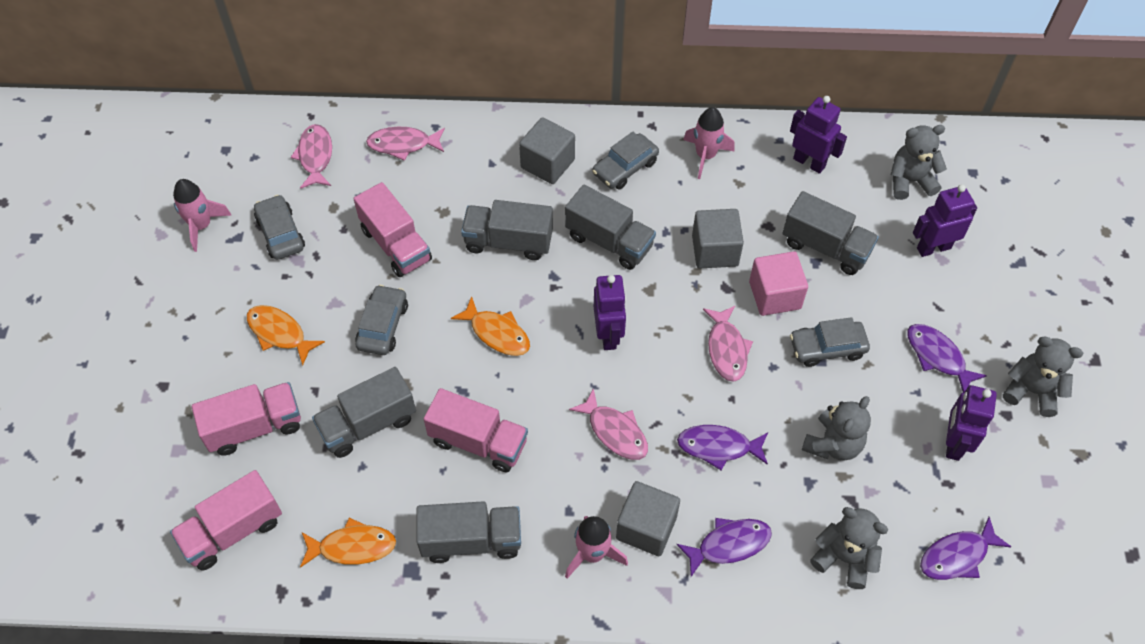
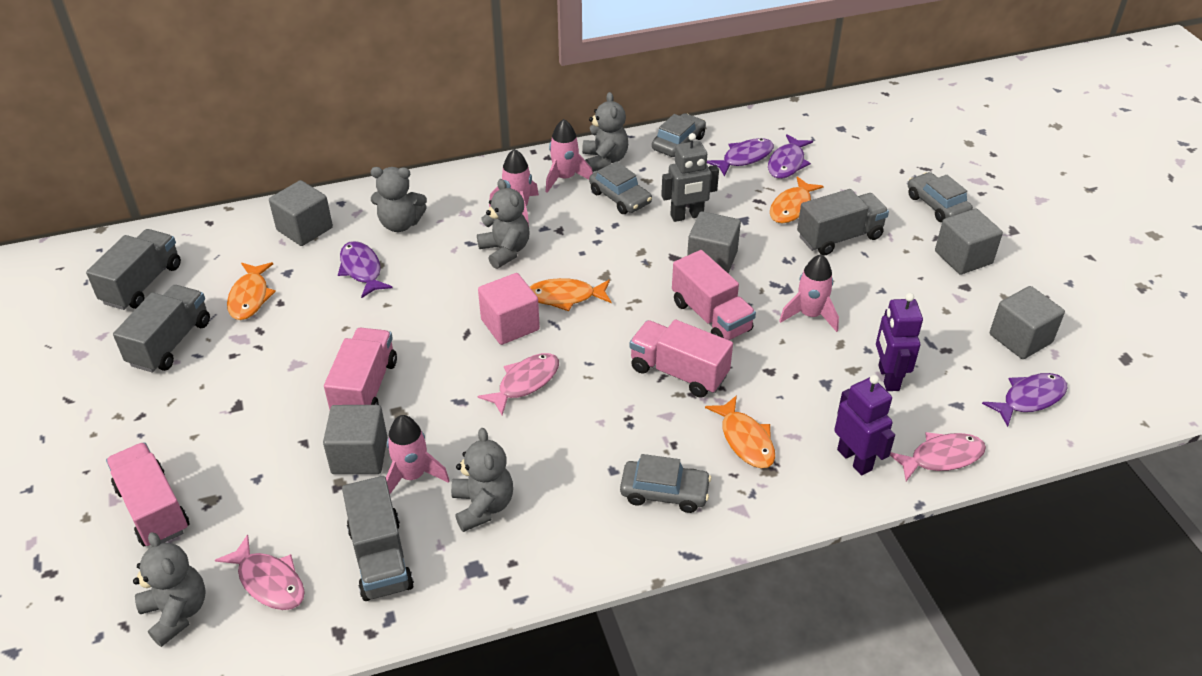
grey cube: [519,117,575,184] [616,481,680,556] [692,209,744,268] = 3 -> [269,180,333,246] [323,405,387,474] [687,211,741,274] [935,209,1003,275] [990,286,1065,359] = 5
grey robot: none = 0 -> [661,133,719,222] = 1
grey teddy bear: [802,396,871,461] [810,507,888,589] [890,125,947,200] [1003,337,1083,417] = 4 -> [133,532,206,647] [371,167,427,232] [451,428,513,532] [477,179,530,269] [582,92,628,172] = 5
grey truck: [312,367,416,458] [417,501,521,563] [461,200,553,260] [565,185,656,270] [783,191,879,275] = 5 -> [86,229,181,310] [113,285,210,373] [342,476,414,601] [797,189,889,255] = 4
orange fish: [247,305,325,365] [300,518,396,567] [451,296,530,356] = 3 -> [227,262,276,320] [530,278,611,311] [705,395,775,468] [770,176,824,223] = 4
pink fish: [291,124,332,189] [366,127,445,161] [569,388,648,460] [703,306,753,382] = 4 -> [215,535,305,610] [477,353,559,416] [890,432,986,481] = 3
pink rocket: [173,179,232,252] [565,516,628,578] [683,107,735,179] = 3 -> [386,415,450,494] [489,149,539,225] [546,119,593,193] [779,254,839,332] = 4
purple robot: [594,275,626,350] [790,96,847,174] [913,184,977,257] [946,385,997,461] = 4 -> [834,375,895,475] [876,293,923,391] = 2

